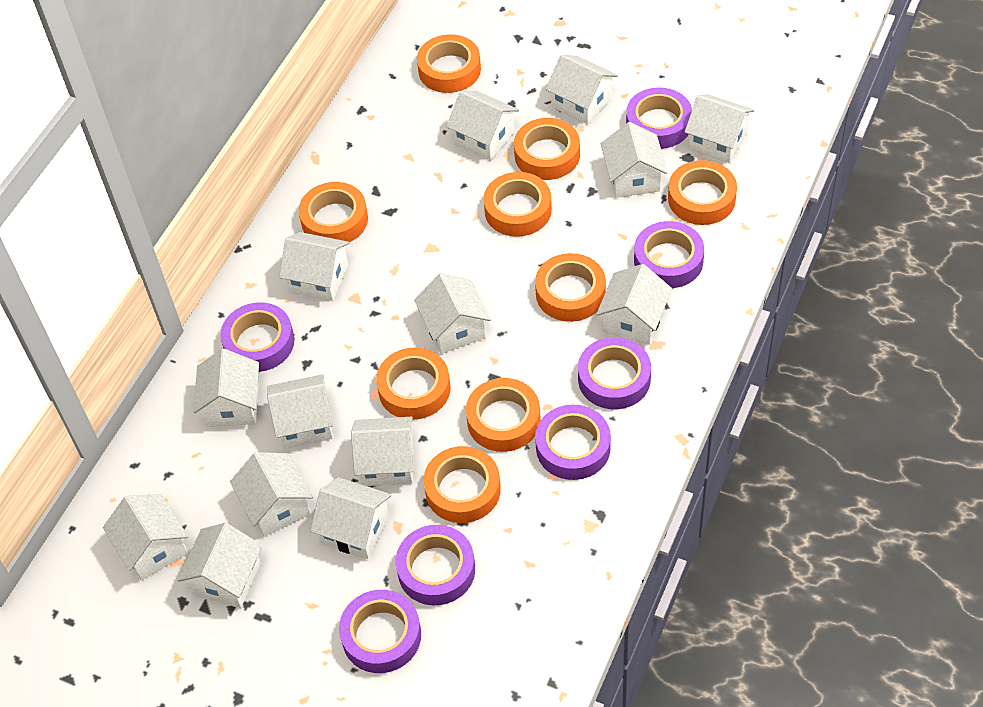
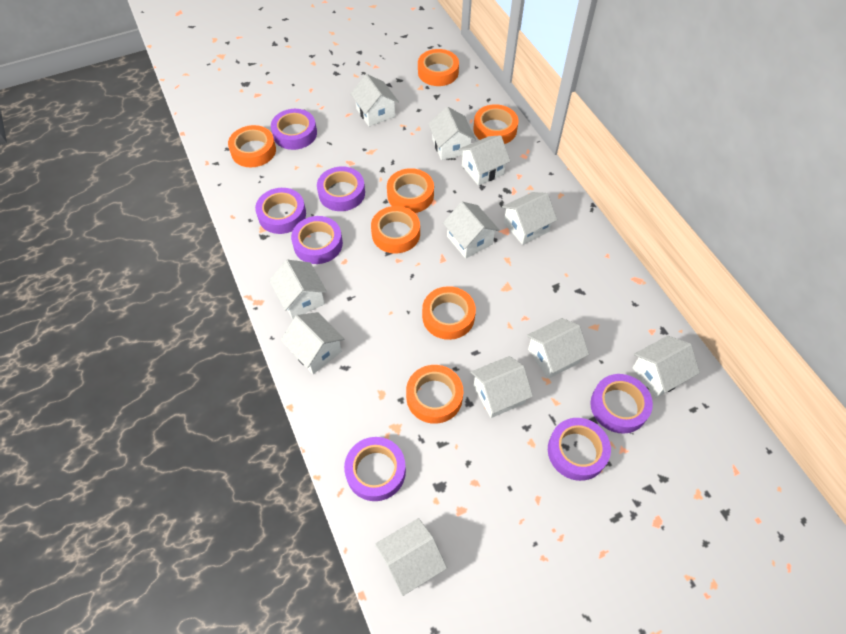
orange tape: [299,182,368,242] [376,347,450,420] [417,34,481,93] [424,446,501,523] [466,378,541,452] [483,172,552,237] [514,118,580,180] [535,253,606,322] [668,160,737,225] = 9 -> [228,125,276,167] [371,206,420,253] [387,168,434,213] [406,365,463,424] [418,49,459,86] [422,286,476,340] [473,104,519,144] = 7
white house: [103,494,188,580] [177,523,262,608] [193,348,259,427] [230,452,313,537] [267,374,333,449] [279,232,349,301] [310,477,391,559] [351,417,413,486] [414,273,491,354] [446,91,519,161] [546,55,618,125] [596,264,672,345] [601,122,668,198] [685,94,754,163] = 14 -> [269,260,327,319] [281,312,345,374] [351,74,399,127] [375,518,447,596] [428,107,476,160] [443,202,500,259] [459,135,510,186] [471,356,533,418] [502,192,557,245] [527,318,589,379] [632,336,700,398] = 11

